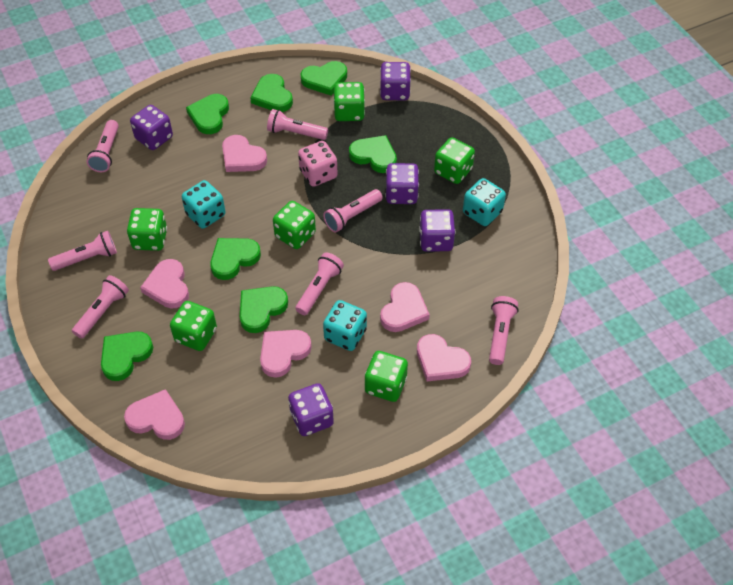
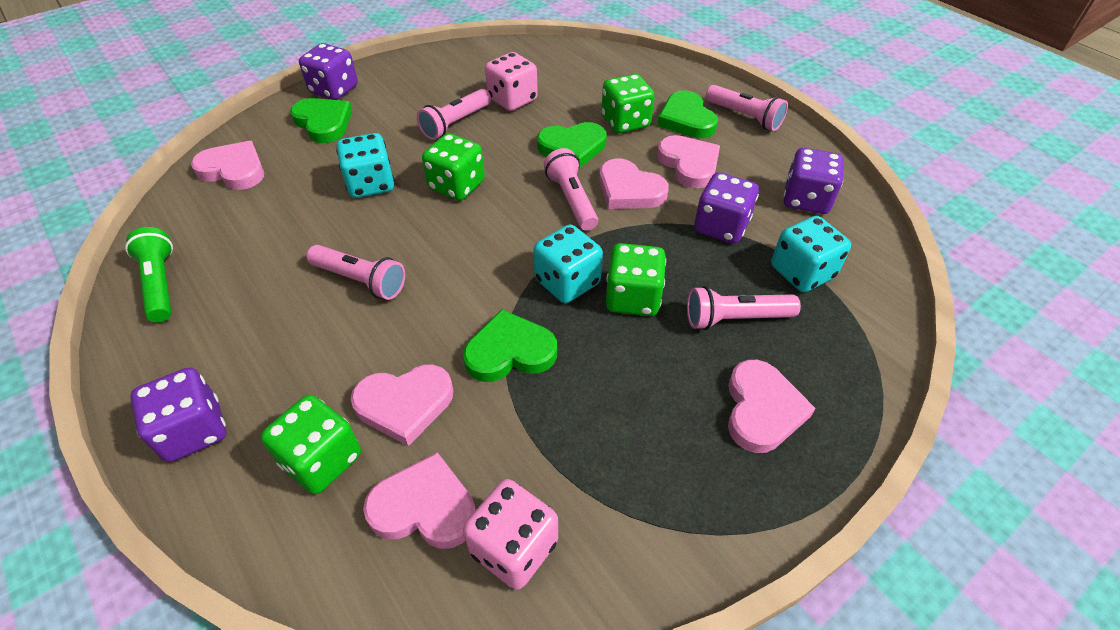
green dice: [127,208,167,251] [170,301,217,351] [273,201,316,249] [334,82,365,121] [365,351,408,402] [434,138,475,184] = 6 -> [261,395,361,494] [422,133,485,201] [601,74,655,133] [606,243,666,316] = 4
green flashlight: none = 0 -> [125,227,173,322] = 1
green heart: [101,331,153,381] [186,94,229,134] [210,238,261,280] [240,286,288,333] [250,74,293,112] [301,61,347,95] [349,135,397,173] = 7 -> [290,98,352,143] [463,310,557,382] [537,122,607,169] [657,90,718,138] = 4
pink dice: [298,141,338,187] = 1 -> [463,479,558,590] [485,52,538,111] = 2
pink flashlight: [48,231,117,271] [72,275,129,339] [86,120,119,172] [267,109,328,140] [295,253,344,315] [323,189,383,233] [489,296,518,365] = 7 -> [307,245,405,300] [417,89,491,140] [544,148,598,231] [687,286,801,330] [705,85,788,131] = 5
purple dice: [130,105,173,150] [288,383,334,436] [380,62,411,100] [385,163,419,204] [419,209,455,252] = 5 -> [130,367,226,462] [299,43,358,100] [694,172,759,243] [783,148,844,214] = 4

